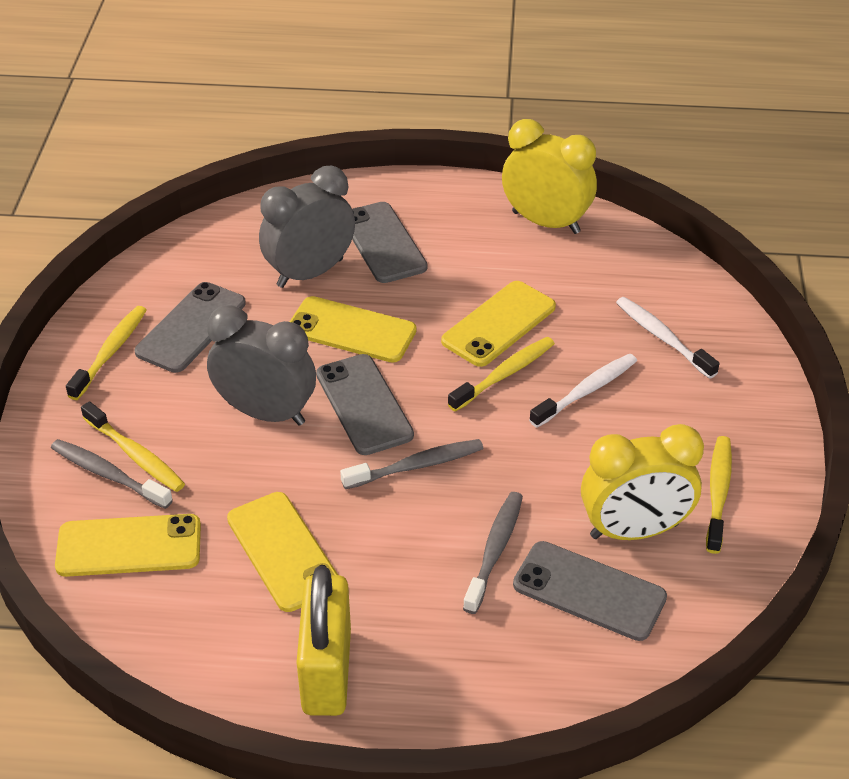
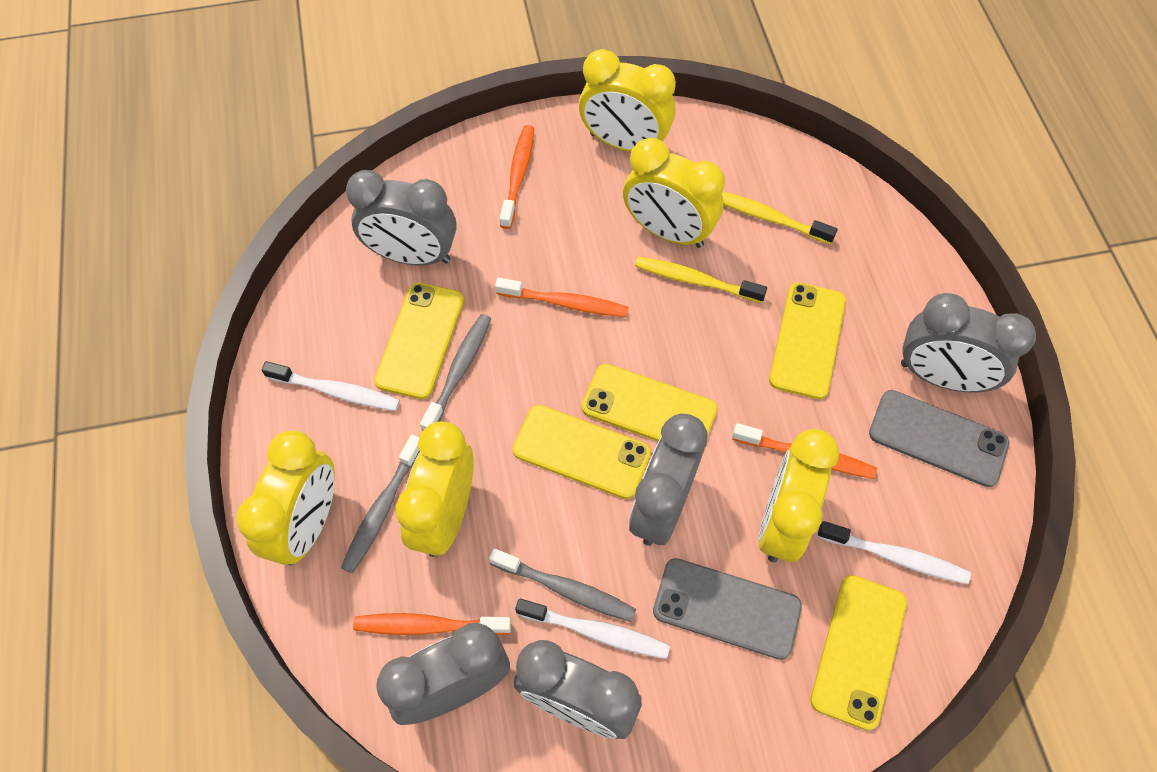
grey clock: [207,305,316,425] [259,166,355,288] = 2 -> [346,170,457,265] [376,623,510,725] [514,640,642,739] [629,414,708,546] [901,293,1036,393] = 5
grey phone: [135,282,246,373] [316,354,414,455] [352,202,428,283] [513,541,667,641] = 4 -> [653,558,802,660] [869,390,1009,487] = 2
orange toothbrush: none = 0 -> [353,613,511,635] [495,278,629,317] [500,125,534,229] [732,423,877,479] = 4
white toothbrush: [529,354,637,428] [616,297,719,379] = 2 -> [261,361,400,411] [515,598,670,659] [817,521,971,584] = 3
yellow clock: [502,119,597,234] [581,424,704,540] = 2 -> [237,431,335,565] [396,421,474,557] [579,49,676,152] [623,138,725,248] [758,429,839,562] = 5
yellow padlock: [296,566,351,716] = 1 -> none = 0
yellow phone: [55,514,201,577] [227,492,338,612] [290,296,417,363] [441,281,556,367] = 4 -> [374,283,464,399] [513,405,651,499] [582,364,717,441] [769,282,846,399] [810,575,907,730] = 5
yellow toothbrush: [66,306,147,400] [81,401,185,492] [448,337,555,412] [706,436,732,554] = 4 -> [635,257,767,303] [722,192,838,244] = 2

